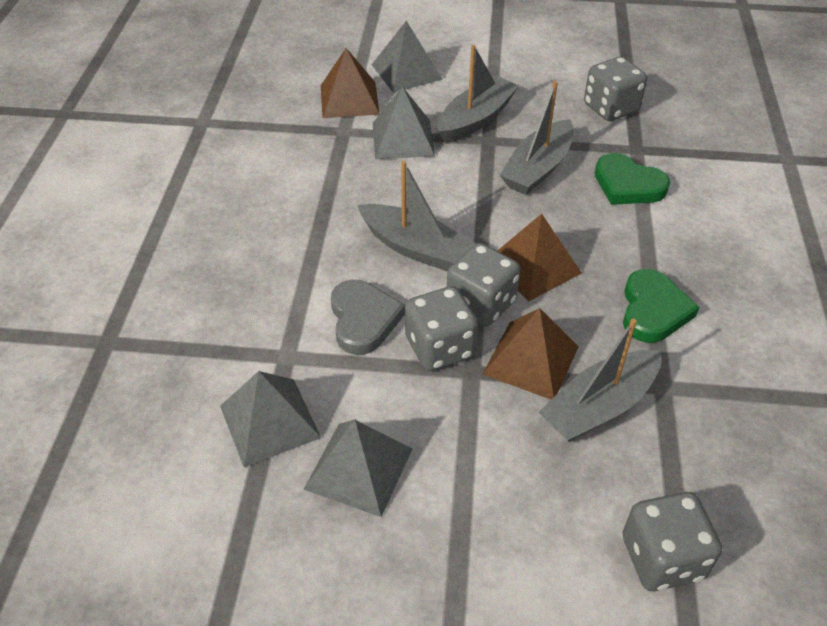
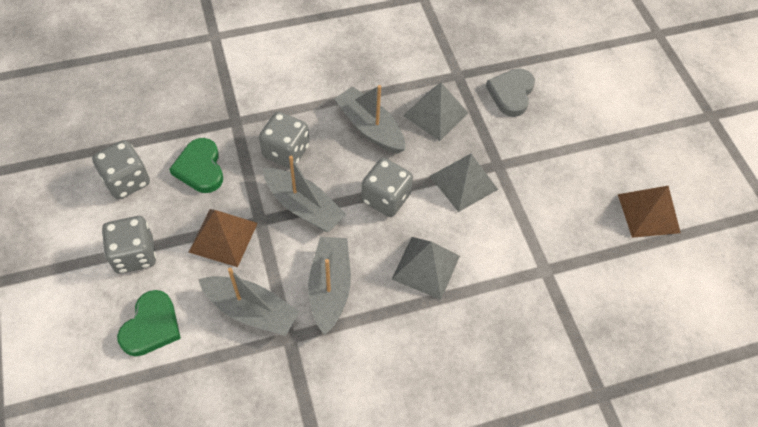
brown pyramid: [321,48,380,118] [483,308,579,400] [497,214,582,301] = 3 -> [189,209,258,267] [618,186,681,238] = 2
grey pyramid: [220,371,321,467] [304,419,413,517] [371,21,443,93] [373,87,435,159] = 4 -> [391,237,460,300] [403,83,468,141] [430,154,498,212] = 3

